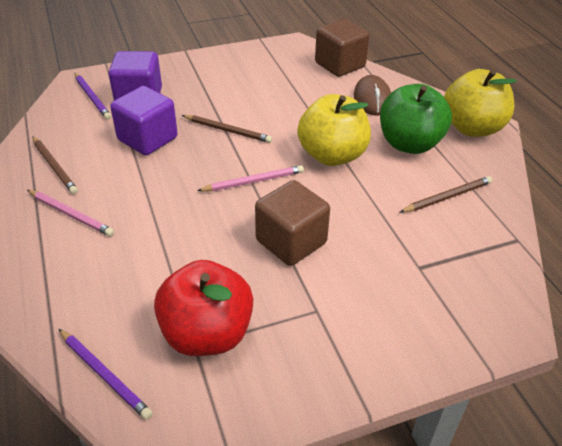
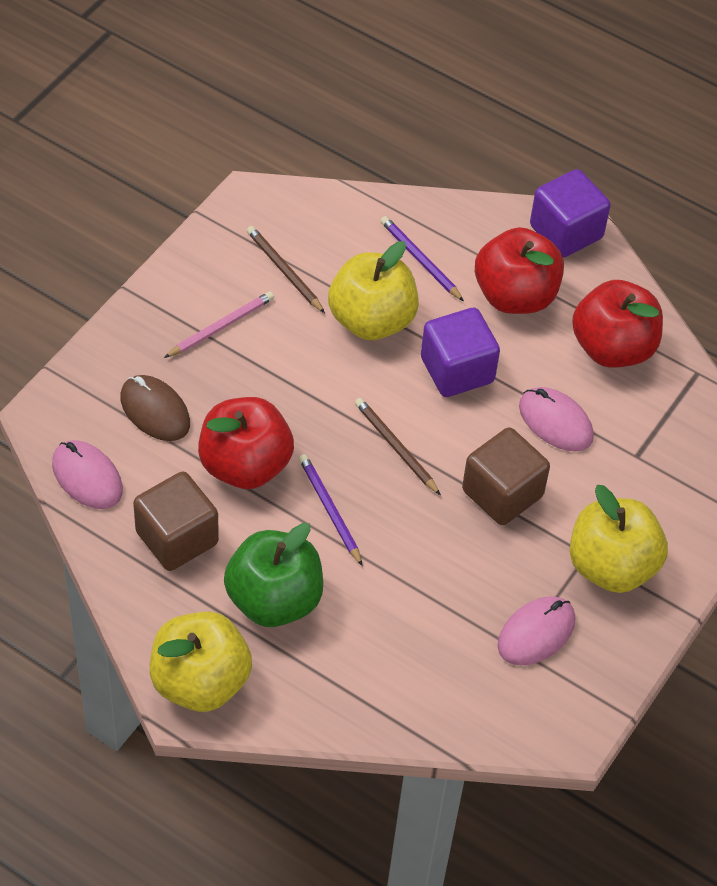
brown pencil: [32,136,78,194] [182,115,272,143] [400,176,492,212] = 3 -> [247,226,325,313] [355,398,441,495] = 2
pink mouse: none = 0 -> [52,440,123,509] [497,597,575,665] [519,387,594,451] = 3
pink pencil: [27,190,114,236] [197,165,304,191] = 2 -> [164,291,274,358] = 1
red apple: [154,260,253,356] = 1 -> [198,397,294,489] [475,227,564,314] [572,280,663,368] = 3
yellow apple: [297,94,371,166] [444,69,516,137] = 2 -> [150,612,252,712] [328,241,419,340] [569,485,668,593] = 3

